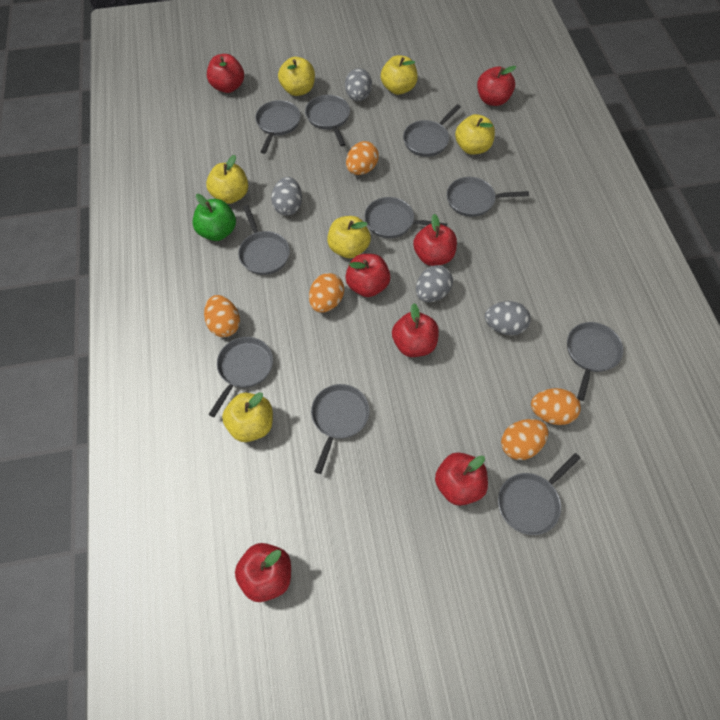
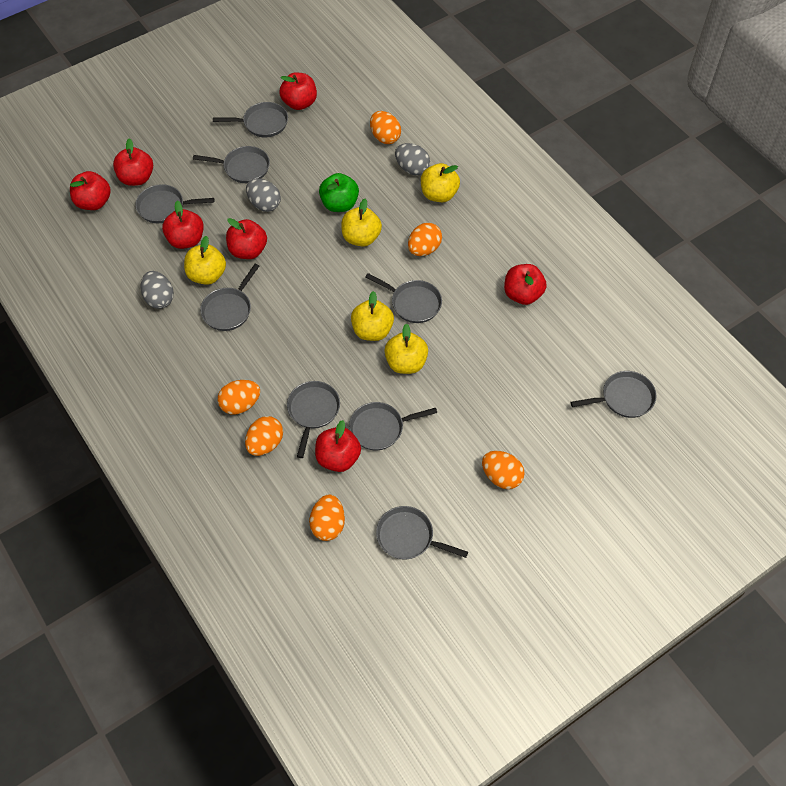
grey egg: [271,177,302,216] [345,68,372,101] [416,265,453,302] [485,301,531,335] = 4 -> [141,271,174,309] [246,179,281,212] [395,143,430,175] = 3
grey pan: [208,337,273,417] [238,205,290,275] [255,100,301,154] [305,95,350,146] [311,384,370,474] [364,197,447,238] [403,104,461,157] [447,177,529,217] [498,453,580,535] [567,322,623,401] = 10 -> [135,184,214,223] [193,146,270,183] [200,264,259,331] [213,102,288,137] [287,381,340,458] [349,402,437,450] [365,273,442,323] [376,506,468,560] [571,371,656,418] = 9
orange egg: [204,295,240,337] [309,273,344,313] [346,141,379,175] [501,419,548,460] [531,388,581,425] = 5 -> [218,380,260,415] [245,416,283,456] [309,494,345,541] [370,111,401,144] [408,223,442,256] [482,451,525,489] = 6
yellow apple: [206,155,248,204] [222,392,273,442] [278,57,315,96] [327,216,371,258] [381,55,418,95] [455,114,495,155] = 6 -> [184,236,226,285] [341,199,382,247] [351,291,394,341] [384,323,428,374] [421,163,460,202] = 5

